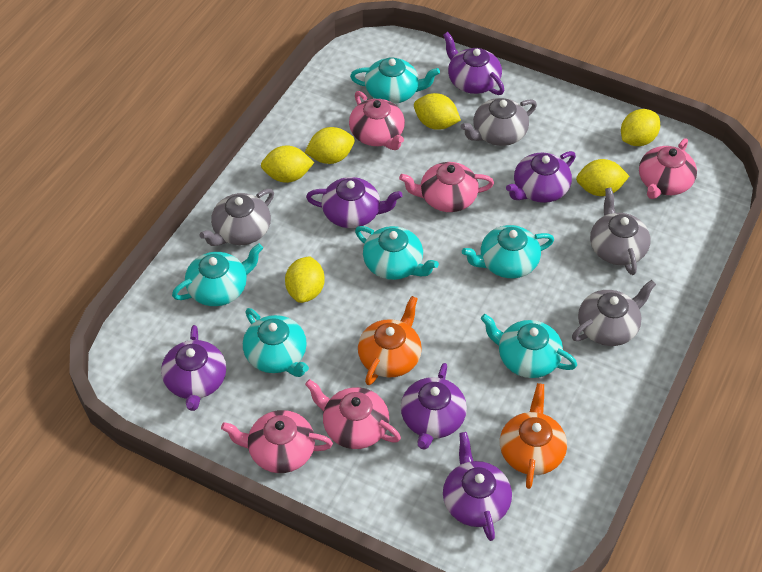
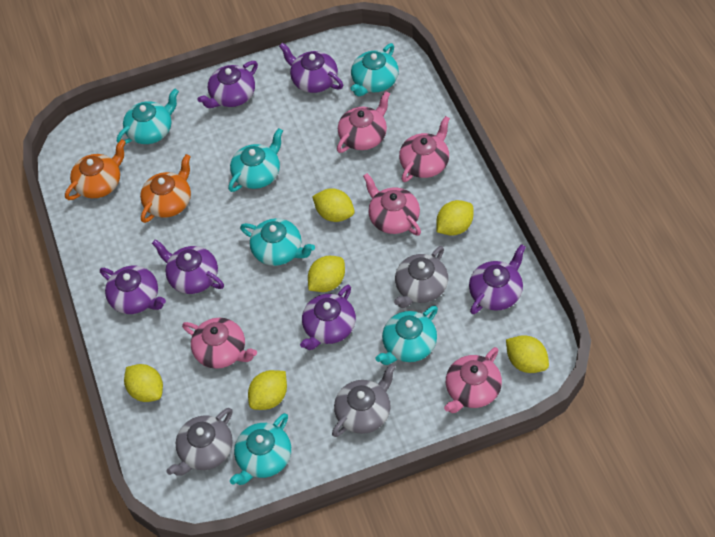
grey teapot: [200,189,274,246] [460,98,537,146] [572,280,656,346] [590,188,651,275] = 4 -> [167,408,233,476] [332,364,396,437] [394,246,448,308] = 3

